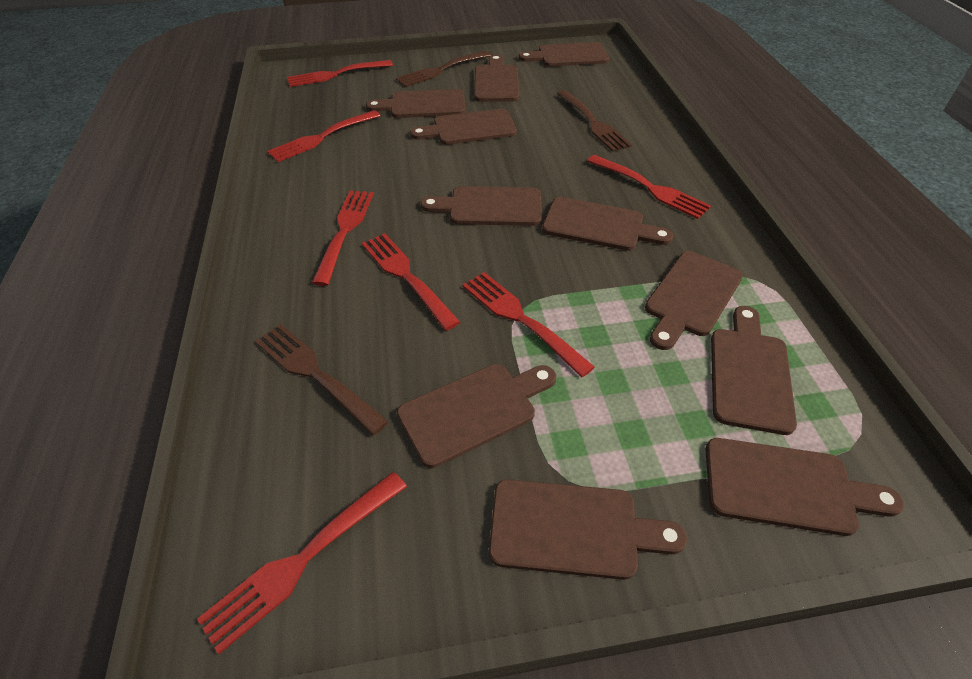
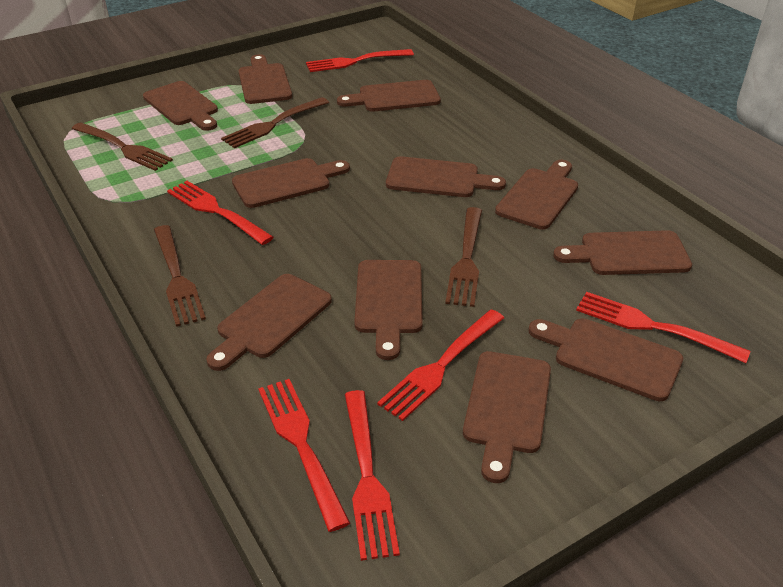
brown fork: [255,324,389,435] [396,51,491,87] [557,90,632,152] = 3 -> [72,123,173,171] [154,225,206,327] [221,97,329,148] [445,207,482,307] = 4
red fork: [197,472,407,654] [267,110,380,162] [287,60,393,87] [312,191,374,286] [362,233,460,331] [462,272,595,377] [587,155,711,219] = 7 -> [167,181,274,245] [258,379,350,532] [306,49,414,72] [345,390,400,561] [377,309,504,421] [576,292,750,363] = 6

